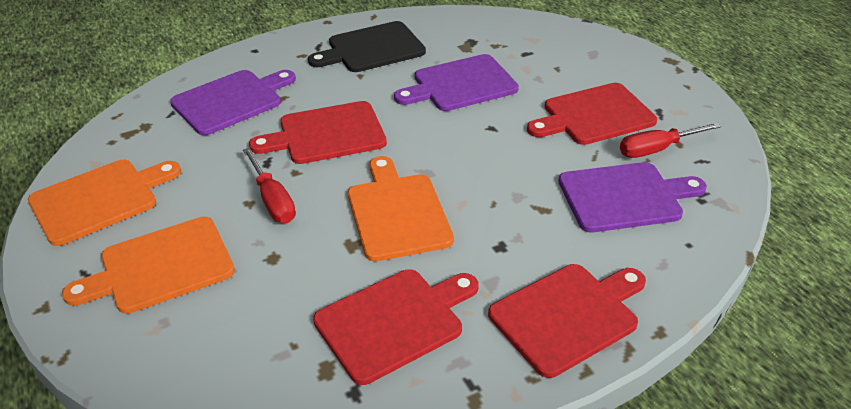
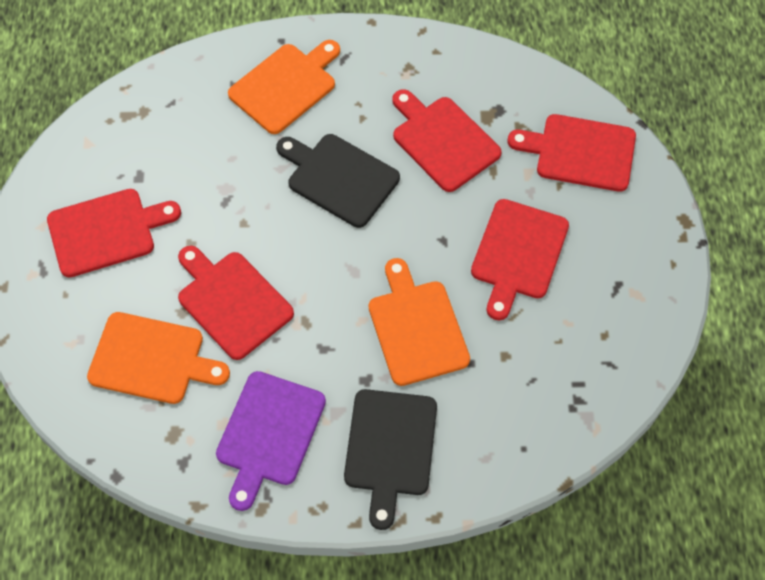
black cutting board: [308,21,426,72] = 1 -> [276,134,400,228] [344,389,437,530] = 2
purple cutting board: [170,70,296,135] [394,54,519,111] [558,162,707,232] = 3 -> [216,371,326,511] = 1
red cutting board: [249,101,387,164] [313,269,479,385] [488,264,646,378] [527,83,657,145] = 4 -> [47,189,181,277] [178,246,294,360] [392,89,502,192] [471,199,569,321] [508,114,636,192] = 5
red screwdriver: [243,147,296,223] [620,123,721,158] = 2 -> none = 0

